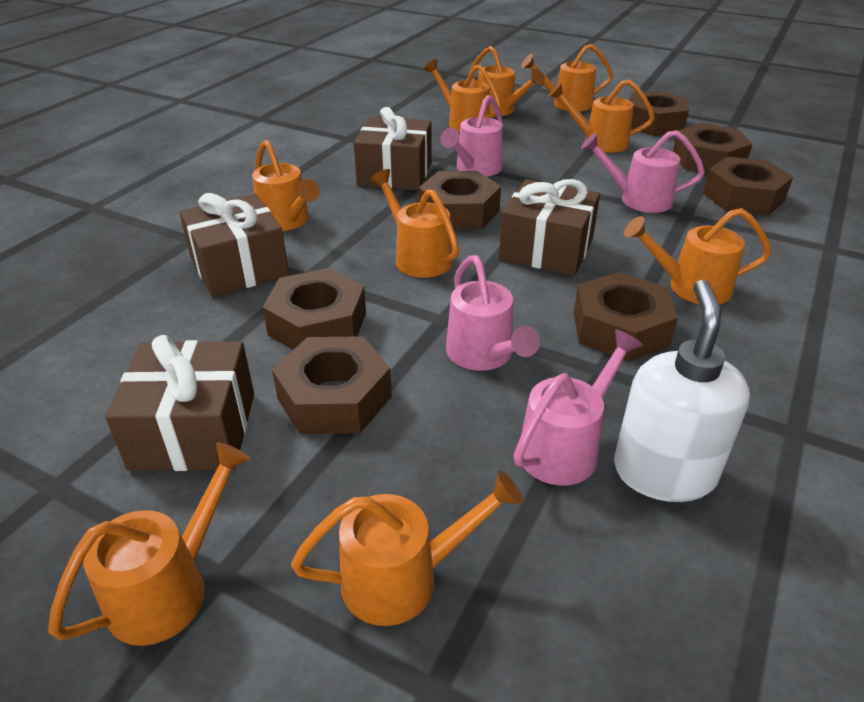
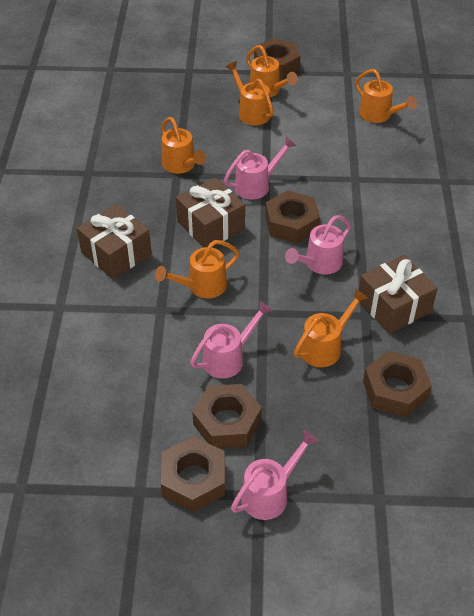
brown gift: [105,335,254,471] [179,193,289,297] [354,107,431,191] [499,179,600,276] = 4 -> [77,204,152,279] [176,178,245,248] [359,255,438,334] = 3
brown nut: [263,268,366,350] [272,336,392,434] [419,171,501,230] [574,272,678,362] [630,91,689,136] [673,123,752,174] [703,157,793,216] = 7 -> [161,436,225,512] [192,384,262,449] [254,38,300,79] [265,190,320,243] [363,351,432,417] = 5
orange watering can: [48,442,251,646] [252,140,320,231] [291,471,524,626] [370,169,459,278] [424,59,501,132] [469,46,545,117] [521,44,613,112] [549,79,655,153] [624,208,771,304] = 9 -> [155,240,239,298] [161,117,206,174] [226,61,274,126] [246,45,298,97] [294,289,368,367] [355,69,417,123] = 6
white soap dispenser: [614,280,750,502] = 1 -> none = 0

